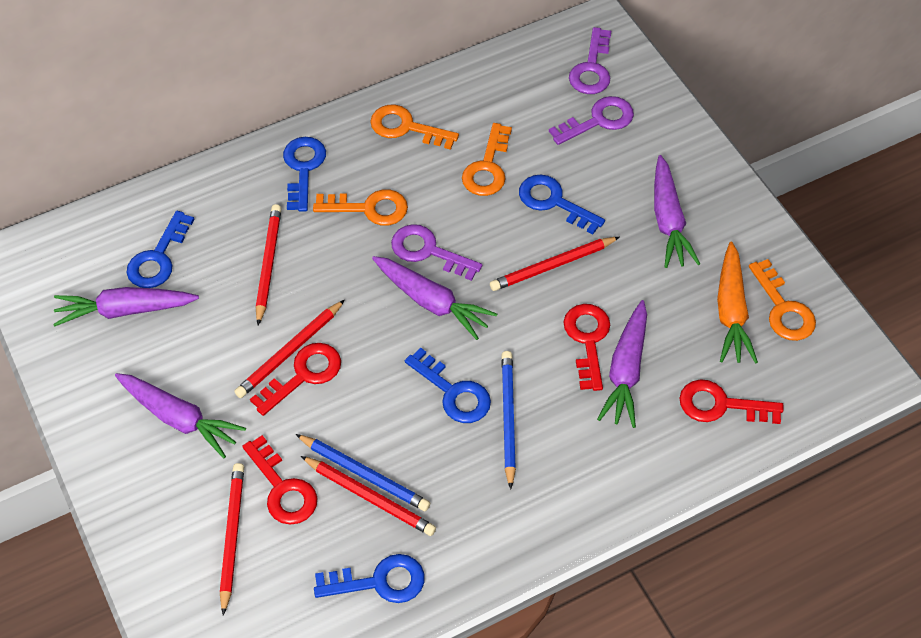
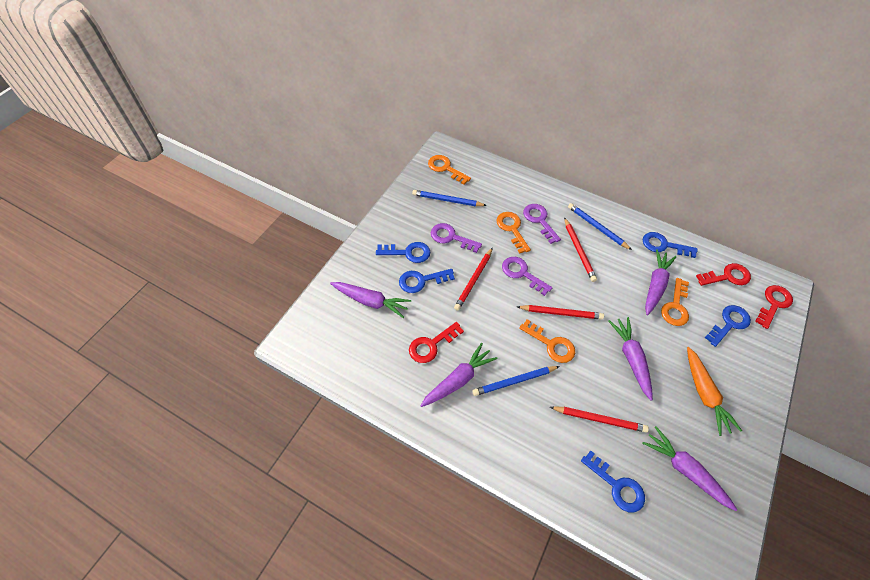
blue pencil: [295,434,430,512] [501,351,516,489] = 2 -> [412,190,487,206] [472,366,560,396] [568,203,632,250] = 3
red key: [242,435,317,525] [250,343,341,416] [563,304,610,391] [679,379,784,424] = 4 -> [409,322,464,363] [696,263,751,286] [755,285,793,329] = 3
red pencil: [220,463,244,616] [234,300,345,398] [256,204,282,325] [301,456,436,536] [490,237,619,291] = 5 -> [454,247,493,311] [517,305,604,320] [550,407,649,432] [564,217,597,282] = 4

